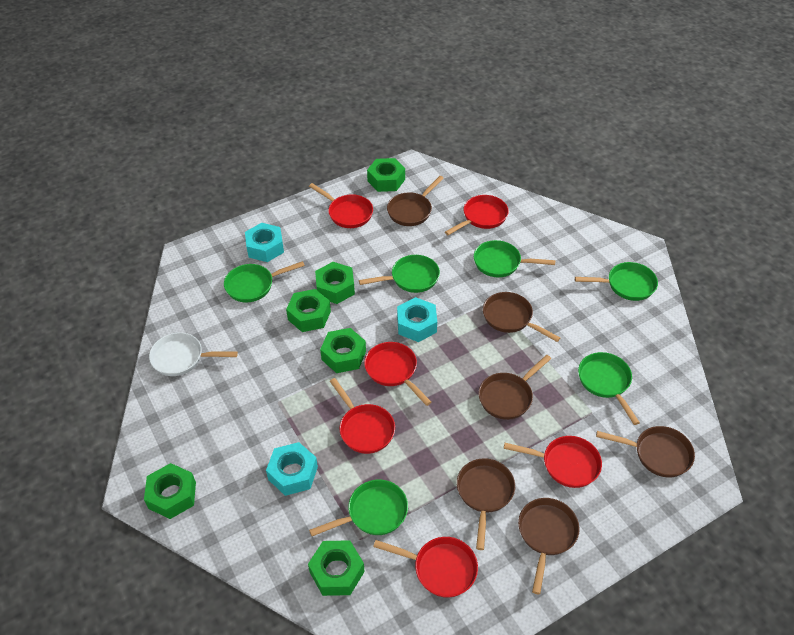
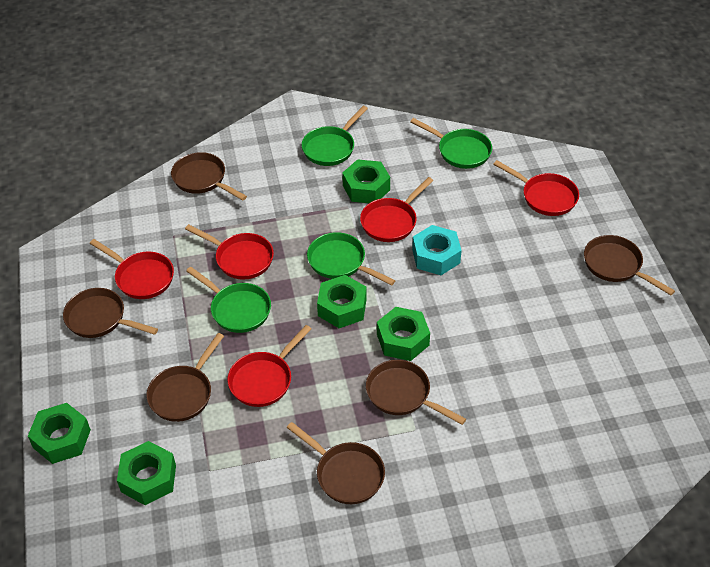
green nut: [144,463,196,519] [286,289,331,332] [308,540,365,596] [315,262,355,304] [320,328,366,373] [367,158,405,192] = 6 -> [28,403,91,464] [117,441,176,505] [317,275,367,328] [342,159,390,203] [377,307,430,361] = 5
green pan: [224,261,305,303] [309,480,408,536] [359,255,440,293] [474,240,555,277] [575,262,658,301] [578,352,640,425] = 6 -> [186,267,271,333] [302,106,368,166] [307,232,396,286] [410,118,492,169] = 4
red pan: [309,183,373,228] [330,378,395,454] [364,342,431,406] [373,537,478,598] [445,195,509,235] [504,436,602,488] = 6 -> [90,239,174,299] [185,224,274,280] [227,325,311,407] [360,177,433,242] [493,160,579,216] = 5
turquoise nut: [245,223,284,262] [266,442,318,496] [397,297,437,342] = 3 -> [412,225,462,275] = 1
white pan: [149,333,238,376] = 1 -> none = 0

